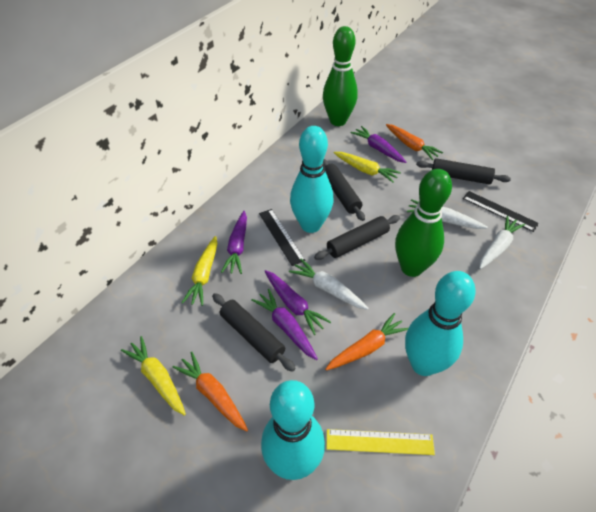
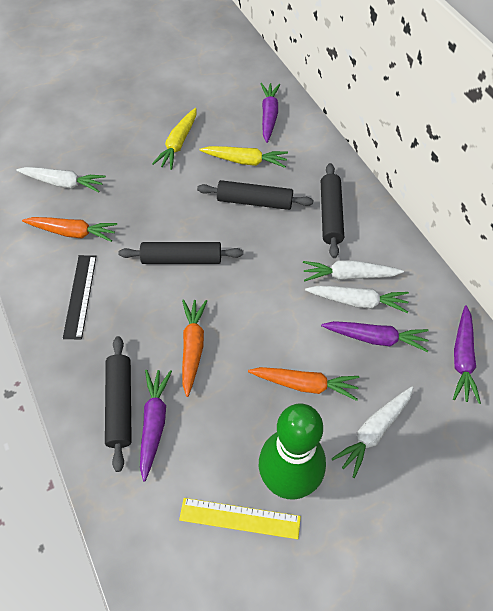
black ruler: [259,209,306,266] [463,191,539,232] = 2 -> [63,255,96,339] = 1
green bowling pin: [323,26,358,126] [395,169,452,277] = 2 -> [259,404,326,500] = 1
turquoise bowling pin: [261,380,325,480] [290,126,334,233] [405,271,476,376] = 3 -> none = 0
white carrot: [289,259,369,310] [407,199,488,229] [479,216,525,269] = 3 -> [16,167,106,192] [303,260,404,281] [305,286,409,313] [331,387,413,478] = 4
yellow carrot: [121,336,186,416] [182,236,217,306] [334,152,401,183] = 3 -> [152,108,196,170] [199,146,288,168] = 2

